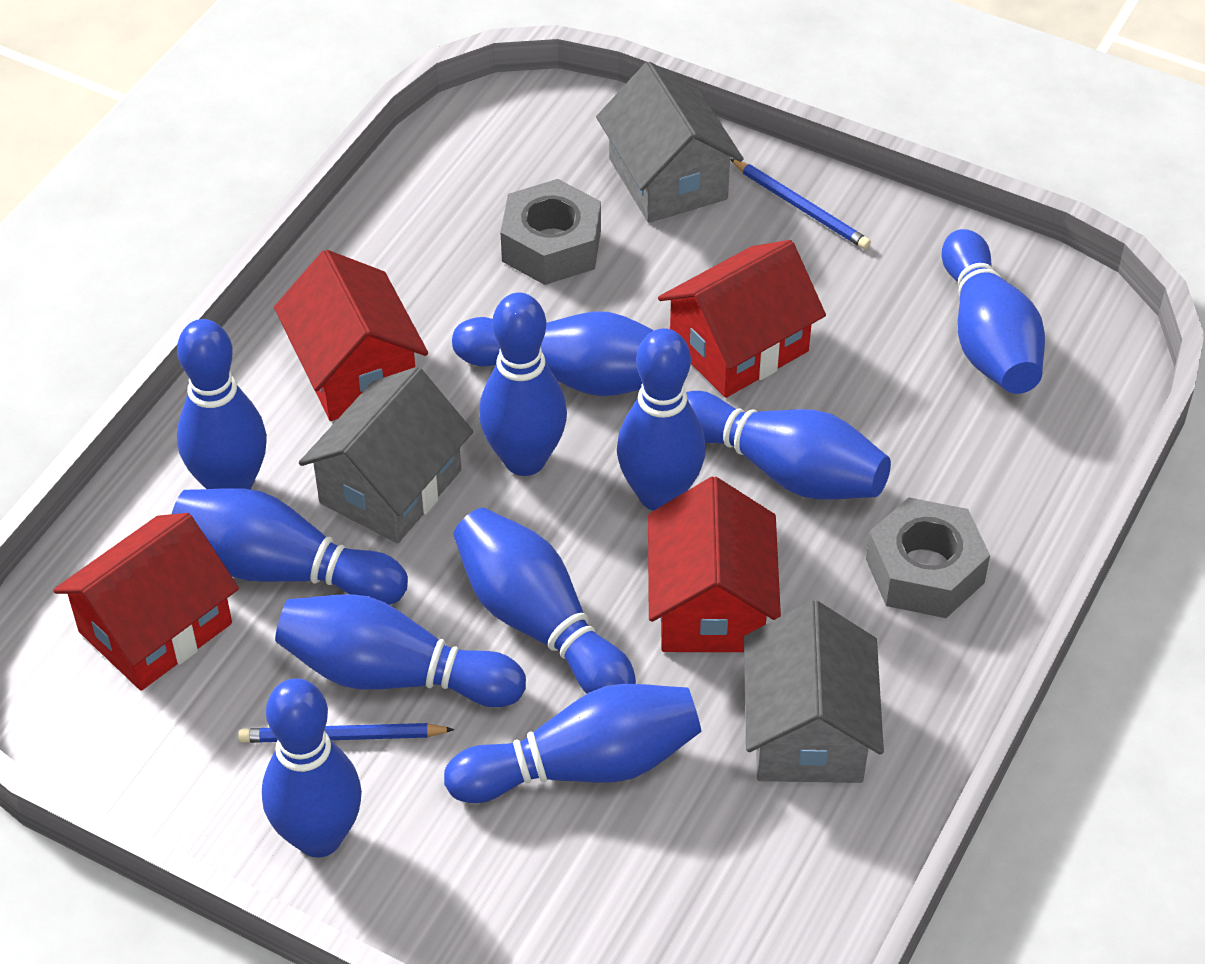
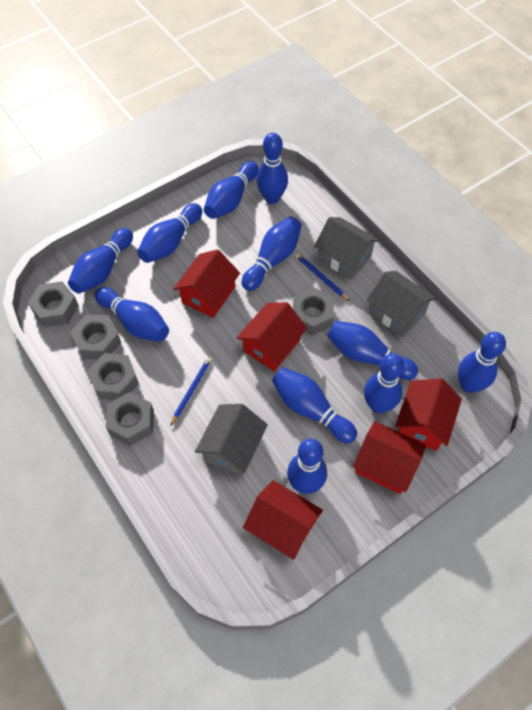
grey nut: [500,179,601,285] [866,497,990,618] = 2 -> [28,281,79,327] [71,315,121,359] [88,353,139,400] [106,392,154,446] [293,287,334,336] = 5
red house: [53,513,239,691] [274,250,428,421] [648,477,781,652] [658,240,826,398] = 4 -> [173,249,240,318] [237,302,307,371] [243,480,323,560] [353,421,426,494] [395,378,462,451] = 5

